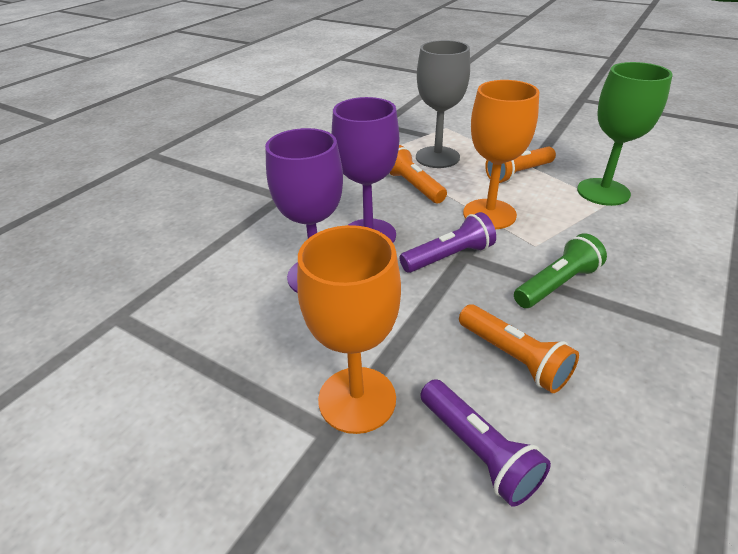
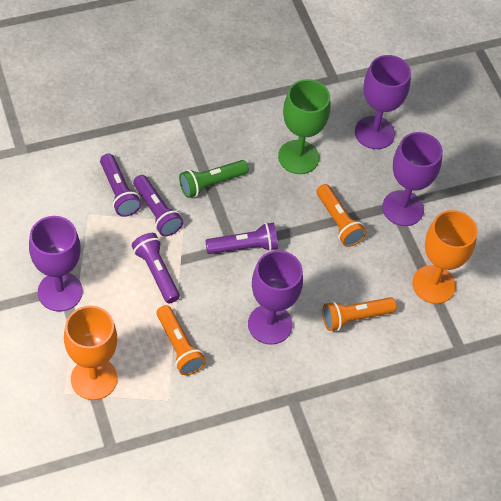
grey goblet: [416,40,470,168] = 1 -> none = 0
purple flashlight: [400,212,496,273] [420,379,551,507] = 2 -> [100,154,141,217] [132,233,180,303] [133,175,183,236] [205,222,278,254] = 4
purple goblet: [265,128,343,293] [332,97,399,243] = 2 -> [29,216,83,312] [248,250,303,345] [355,55,411,149] [382,132,443,226] = 4

